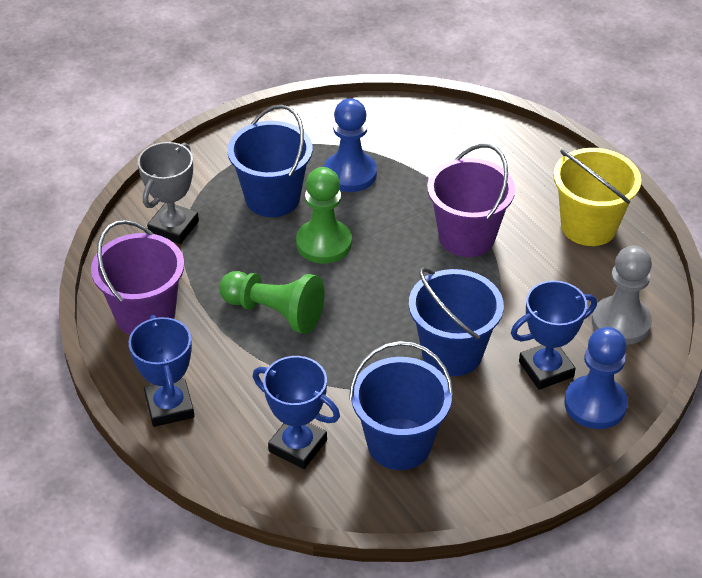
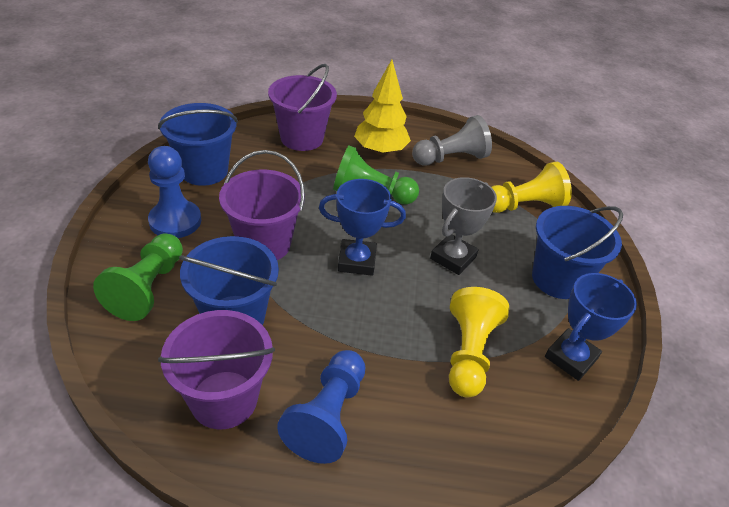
blue trophy: [128,315,194,427] [253,356,340,469] [511,280,597,390] = 3 -> [319,179,406,276] [545,273,637,381] = 2
purple bucket: [91,220,184,335] [427,144,515,257] = 2 -> [158,310,275,429] [219,150,305,260] [268,64,337,151] = 3
yellow bucket: [554,148,641,246] = 1 -> none = 0
yellow pawn: none = 0 -> [449,287,509,397] [491,162,572,213] = 2
yellow tree: none = 0 -> [354,60,411,155] = 1

